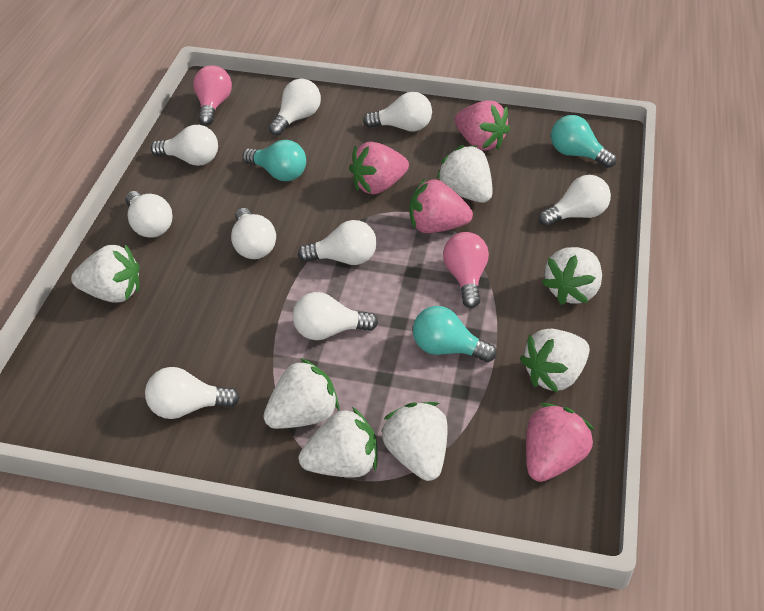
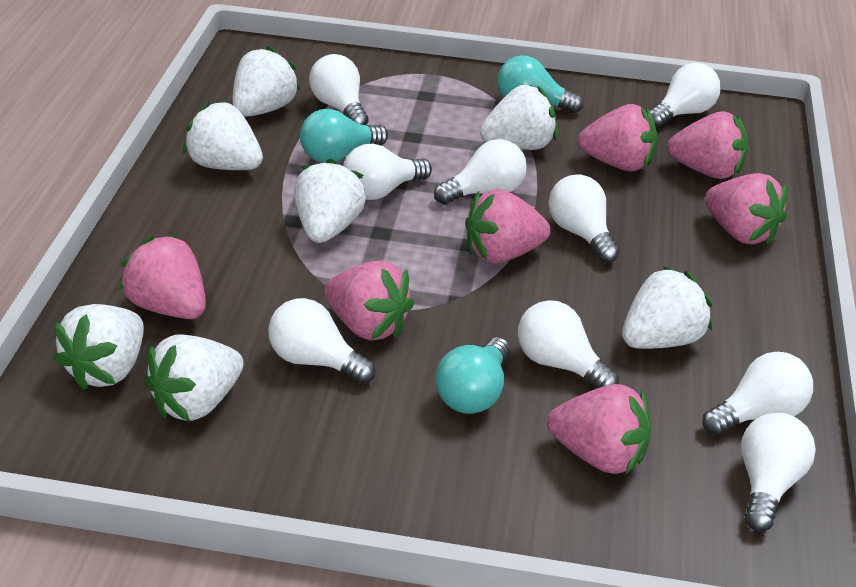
pink light bulb: [193,65,232,125] [443,232,489,308] = 2 -> none = 0
pink strawberry: [349,142,409,194] [409,179,473,233] [455,100,510,150] [526,403,594,482] = 4 -> [119,234,206,319] [324,261,414,341] [465,189,551,264] [547,384,651,474] [578,104,658,171] [667,111,748,179] [705,173,787,245] = 7

